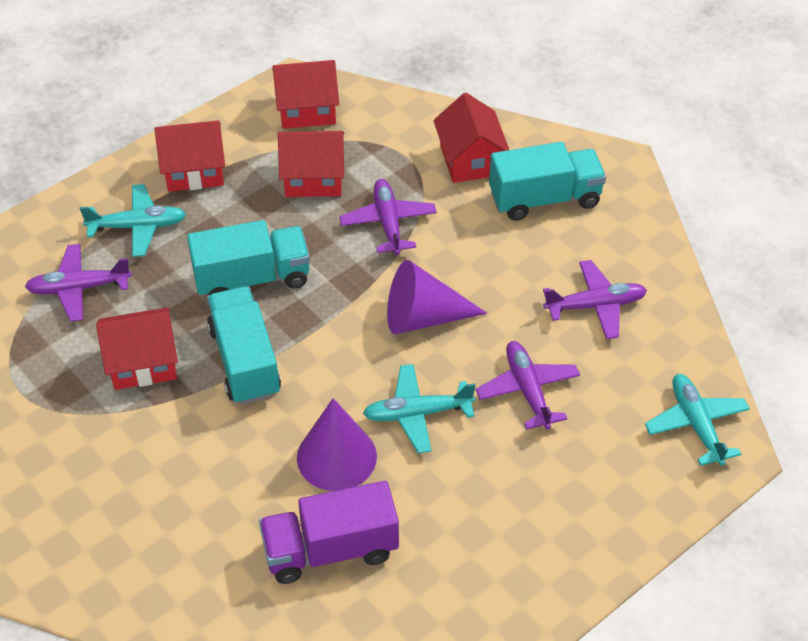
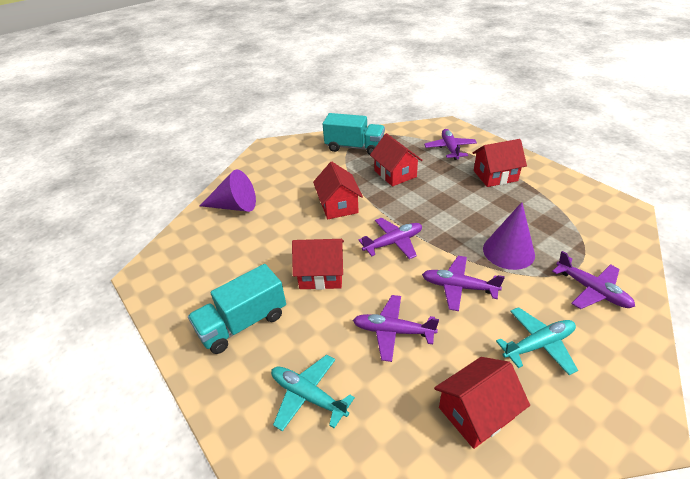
purple plane: [25,244,132,322] [339,179,437,255] [476,341,580,430] [543,260,647,339] = 4 -> [353,295,439,362] [358,218,422,259] [422,256,505,311] [424,129,477,160] [552,251,635,309] = 5
purple truck: [259,481,399,584] = 1 -> none = 0
turquoise plane: [80,184,186,257] [363,364,476,453] [645,374,750,466] = 3 -> [271,355,355,432] [496,307,578,375] = 2
turquoise truck: [187,220,310,295] [207,286,281,405] [489,142,606,221] = 3 -> [188,264,286,354] [323,113,385,155] = 2

